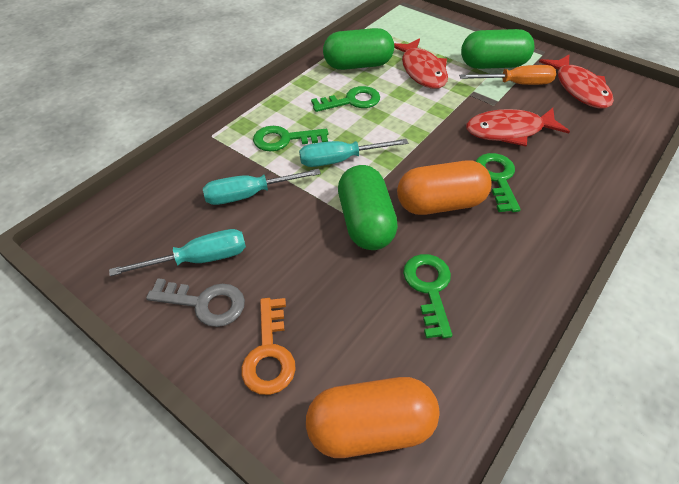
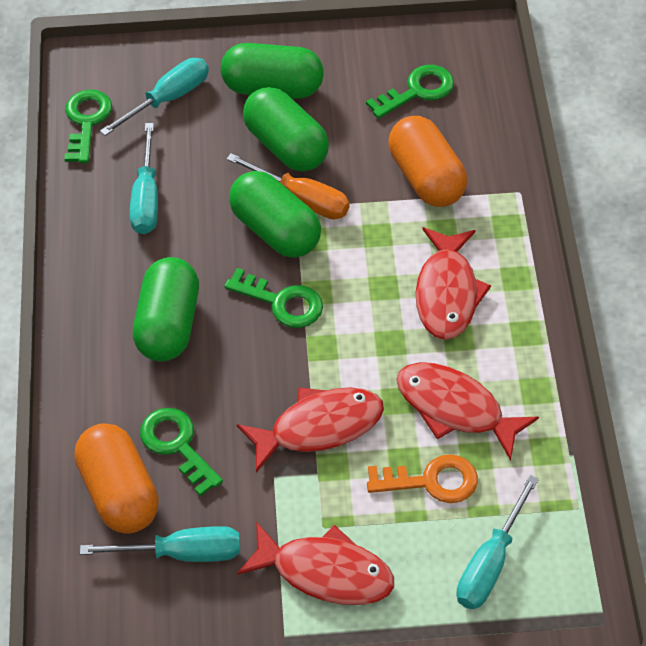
green capsule: [323,28,394,70] [338,165,398,250] [461,29,535,69] = 3 -> [133,257,199,361] [221,43,324,99] [229,171,321,258] [243,87,329,172] = 4
grey key: [146,278,245,327] = 1 -> none = 0
red fish: [394,38,448,89] [466,108,570,146] [539,55,614,109] = 3 -> [237,387,384,473] [237,521,394,605] [396,362,539,461] [416,227,491,340] = 4
turquoise screwdriver: [109,229,246,276] [203,169,321,205] [299,139,408,167] = 3 -> [80,526,240,562] [100,58,209,136] [130,123,158,234] [456,475,539,609] = 4

